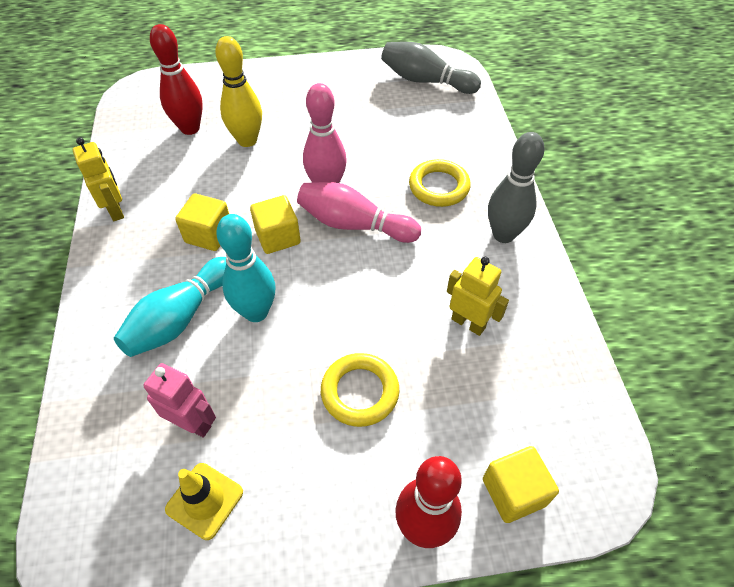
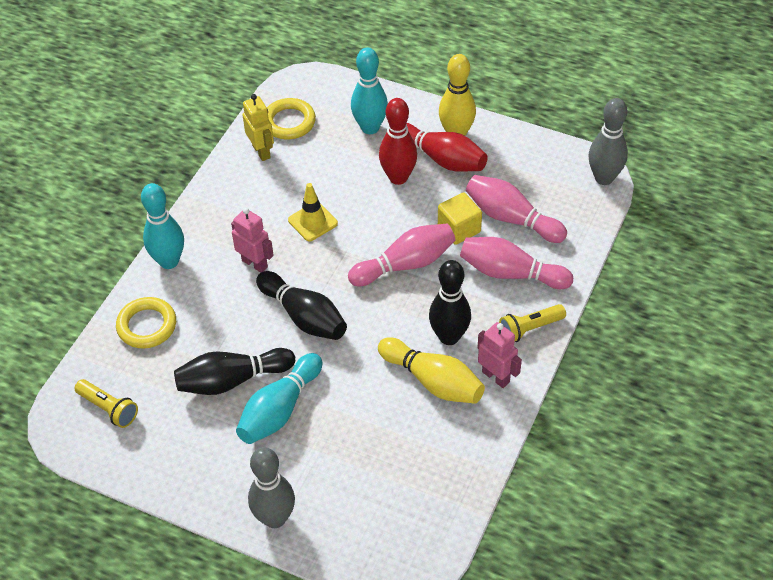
black bowling pin: none = 0 -> [174,348,295,395] [256,271,347,340] [429,260,471,345] = 3
pink bowling pin: [297,182,421,243] [303,83,347,183] = 2 -> [348,224,456,286] [460,237,573,289] [466,175,567,243] = 3
pink robot: [143,363,216,438] = 1 -> [231,208,274,273] [477,322,522,388] = 2
turquoise bowling pin: [114,257,226,357] [216,214,275,322] = 2 -> [141,183,184,269] [236,353,322,444] [351,48,388,134] = 3
yellow bowling pin: [215,36,262,147] = 1 -> [378,337,485,404] [439,54,476,136] = 2
yellow cube: [175,193,229,251] [250,195,301,254] [483,446,559,523] = 3 -> [438,192,482,245] = 1
yellow flashlight: none = 0 -> [74,379,138,428] [499,304,566,342] = 2
yellow robot: [73,137,124,221] [447,257,509,336] = 2 -> [242,94,274,161] = 1

